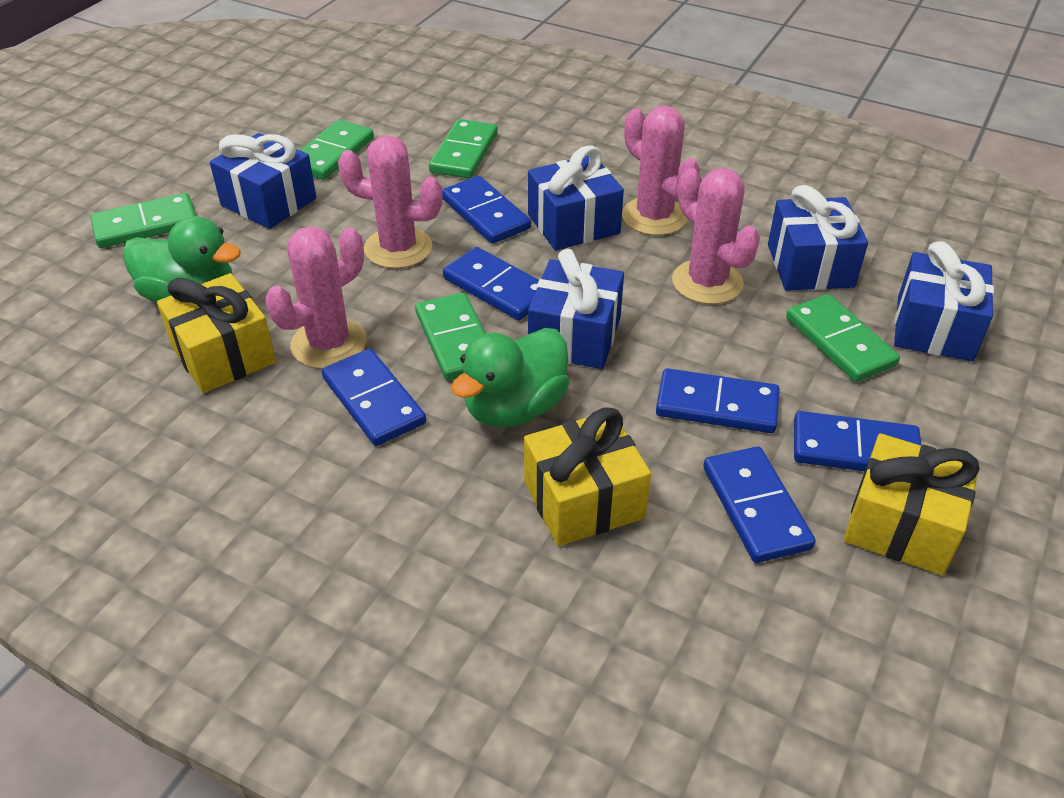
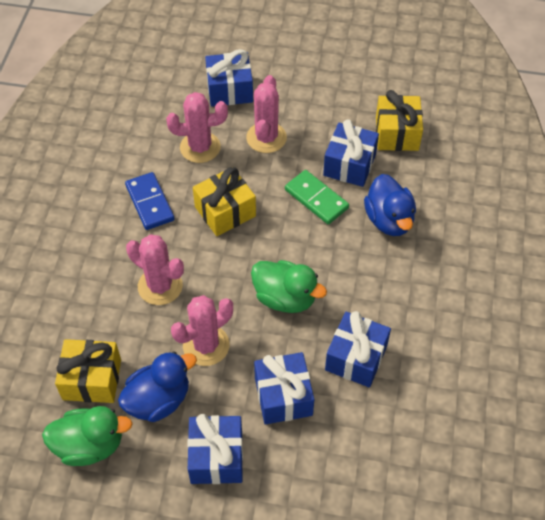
blue domino: [322,349,426,446] [442,176,531,244] [443,247,539,320] [656,368,780,433] [703,446,816,563] [794,411,921,471] = 6 -> [125,172,175,230] = 1
blue duck: none = 0 -> [118,351,197,422] [364,174,416,236] = 2
green domino: [90,193,196,248] [300,120,374,180] [415,293,486,381] [429,119,498,179] [786,294,900,382] = 5 -> [285,170,349,224] = 1

